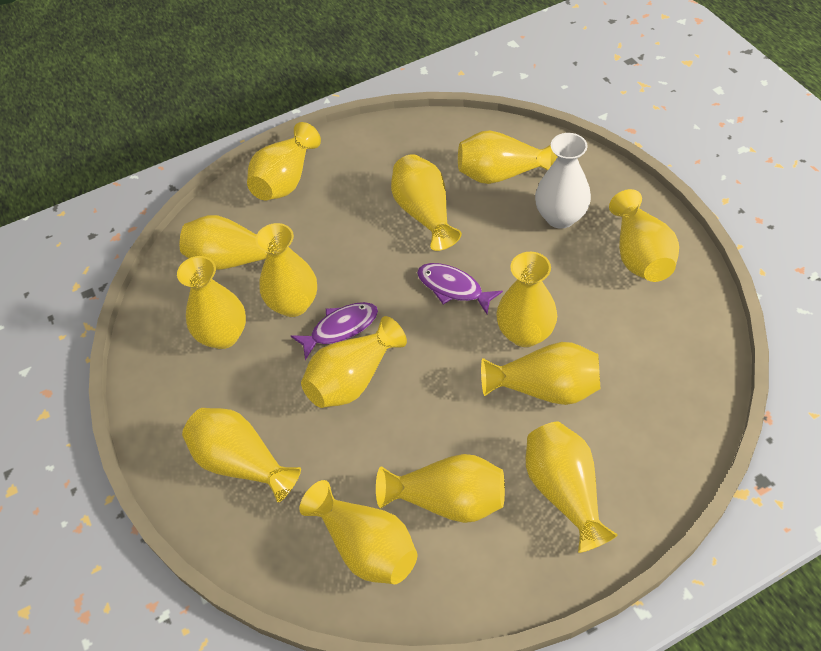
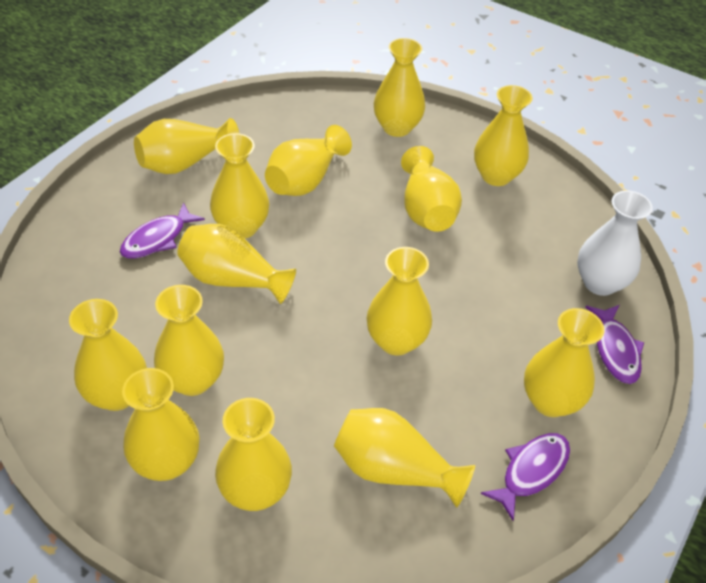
purple fish: [291,302,378,360] [417,263,503,314] = 2 -> [120,202,205,259] [480,433,570,521] [586,305,644,384] = 3

